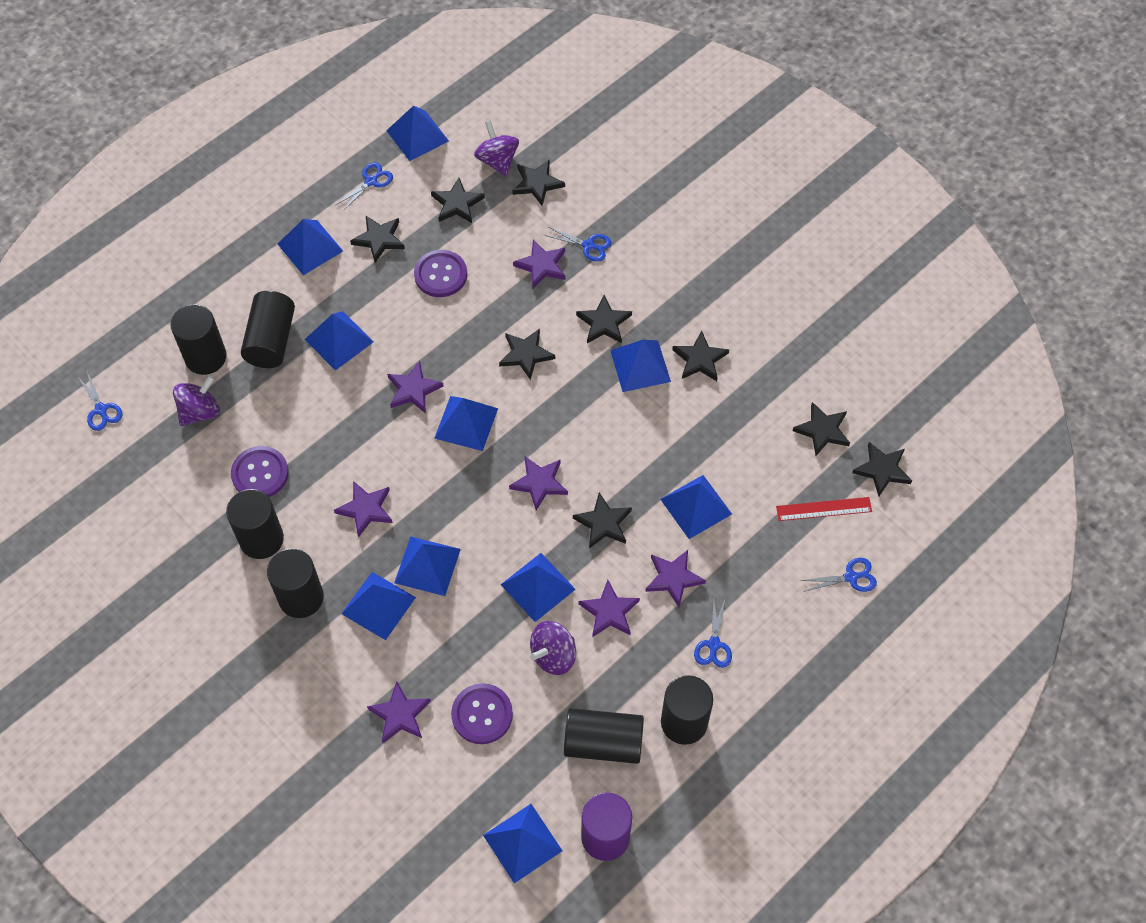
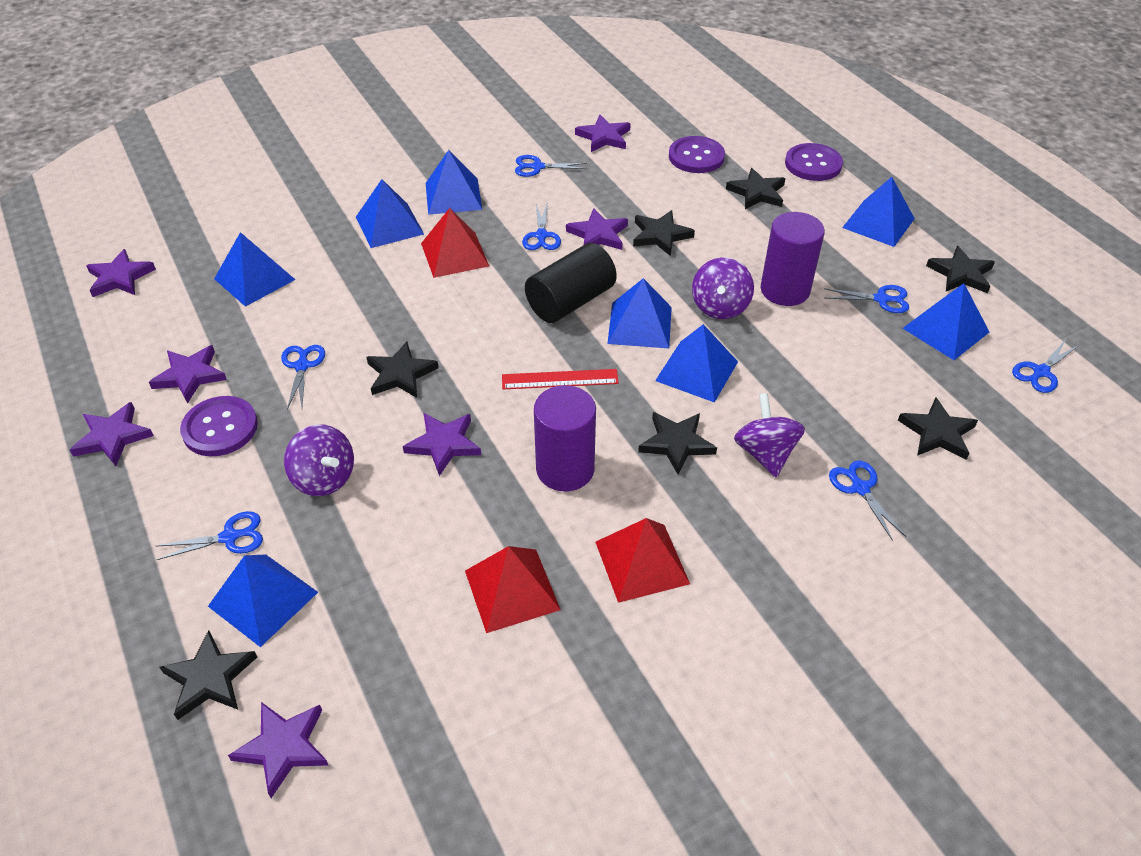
black cylinder: [170,304,227,375] [226,489,284,559] [241,291,295,368] [267,548,324,618] [564,708,644,764] [661,675,713,745] = 6 -> [525,243,617,323] = 1
black star: [350,216,405,263] [431,178,485,223] [499,329,555,380] [512,159,565,206] [573,493,632,549] [576,295,632,343] [672,331,729,381] [792,402,850,456] [852,442,912,496] = 9 -> [160,630,257,720] [366,341,439,398] [633,210,695,256] [638,412,717,475] [726,168,786,209] [898,397,978,460] [926,246,995,293] = 7
blue pyramid: [278,219,343,275] [304,311,374,371] [341,572,416,640] [386,105,449,161] [394,536,461,596] [434,396,498,451] [483,804,563,883] [501,553,576,622] [610,340,671,392] [660,475,732,539] = 10 -> [208,554,318,647] [214,232,295,307] [356,179,424,248] [426,150,482,215] [607,278,672,348] [655,324,738,403] [842,177,915,247] [903,283,989,360] = 8
blue scissors: [78,371,122,431] [336,162,393,211] [544,227,611,262] [694,599,732,668] [800,558,877,592] = 5 -> [156,511,263,560] [281,345,325,410] [515,155,587,177] [522,202,561,250] [824,285,909,313] [829,461,906,541] [1012,340,1079,393] = 7
purple cylinder: [581,792,632,861] = 1 -> [534,385,596,491] [761,212,825,306] = 2
red pyramid: none = 0 -> [421,208,489,278] [465,546,561,633] [595,518,690,603] = 3

